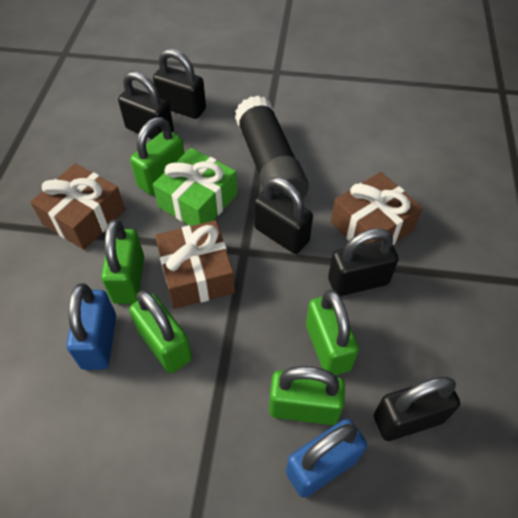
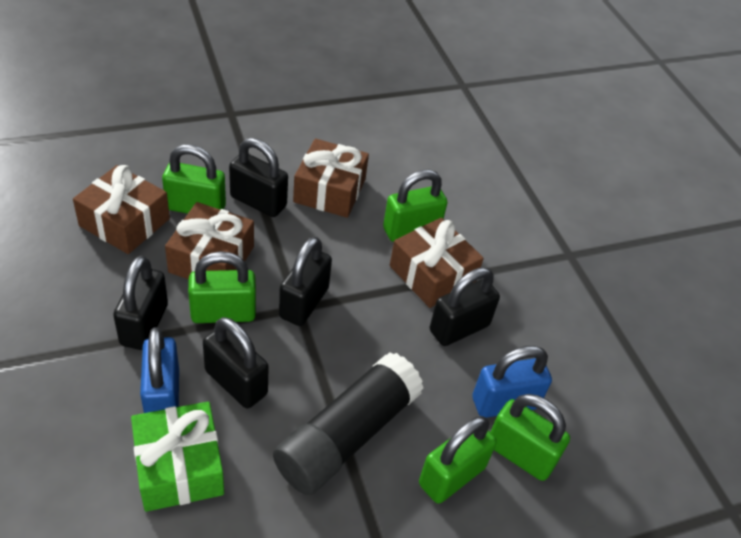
brown gift: [30,163,125,250] [155,220,235,309] [331,172,423,245] = 3 -> [73,165,170,254] [165,202,254,279] [293,139,369,218] [390,217,484,308] = 4

